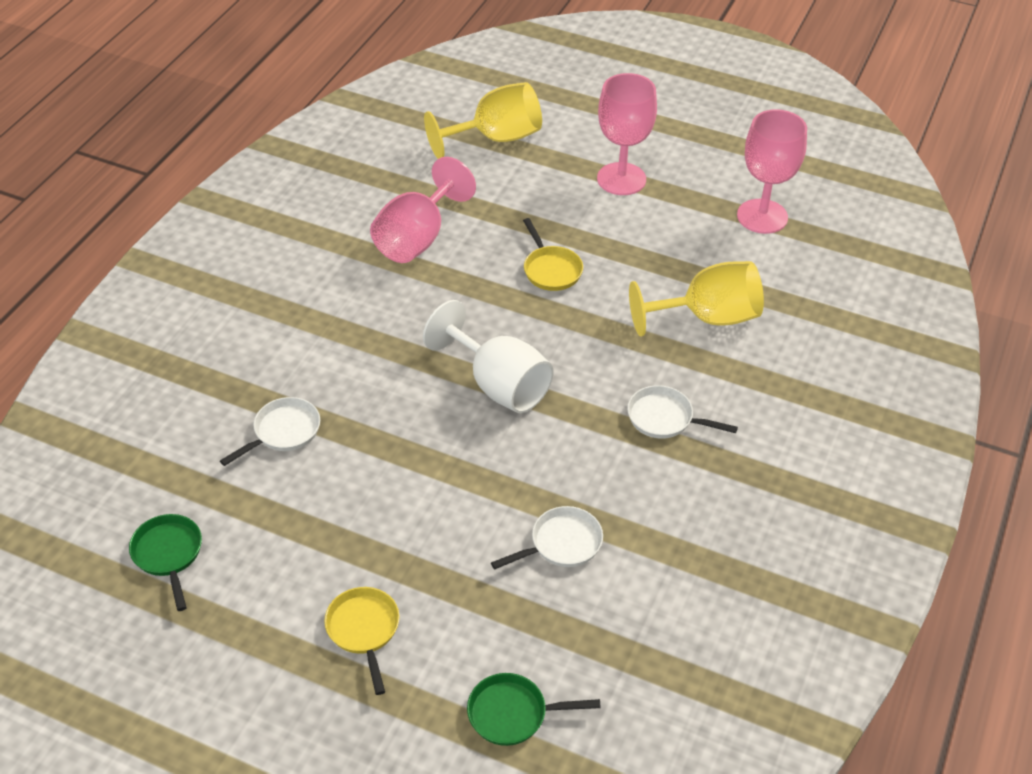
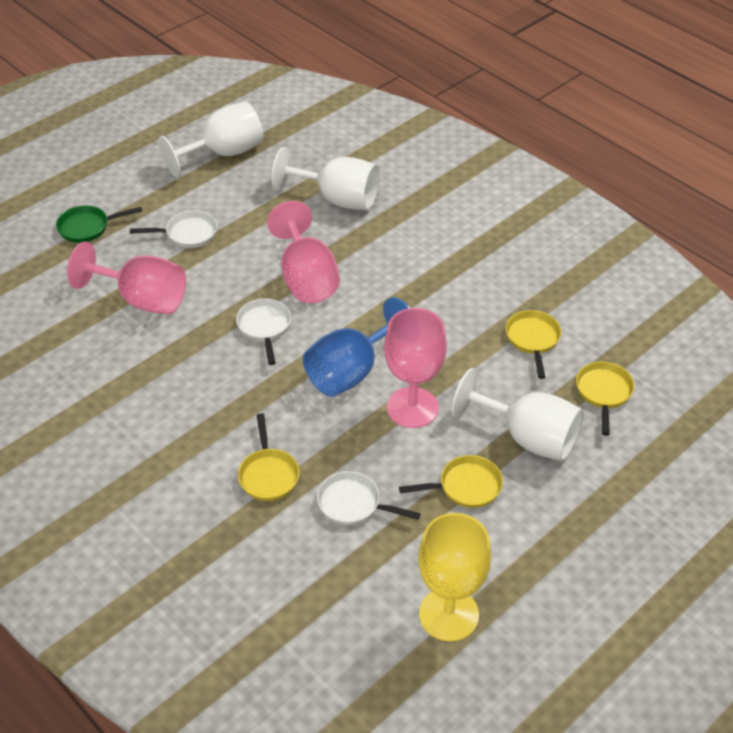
blue goblet: none = 0 -> [303,297,410,397] = 1
green pan: [129,514,202,611] [467,673,601,746] = 2 -> [56,206,142,243] = 1
white goblet: [423,300,554,413] = 1 -> [158,101,263,177] [272,147,380,210] [451,368,584,461] = 3
yellow goblet: [424,82,542,159] [629,261,764,337] = 2 -> [418,513,491,642] = 1
yellow pan: [324,587,400,695] [523,218,583,291] = 2 -> [238,413,300,501] [399,455,503,508] [506,310,561,379] [576,362,635,436] = 4

